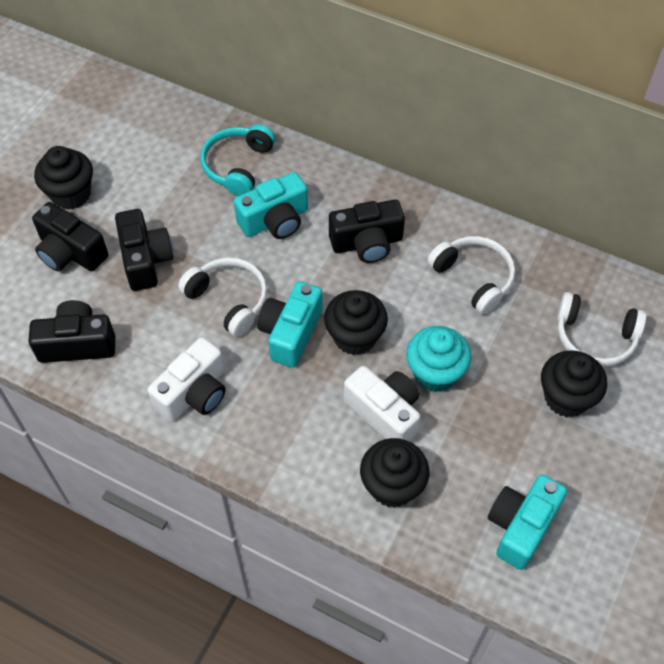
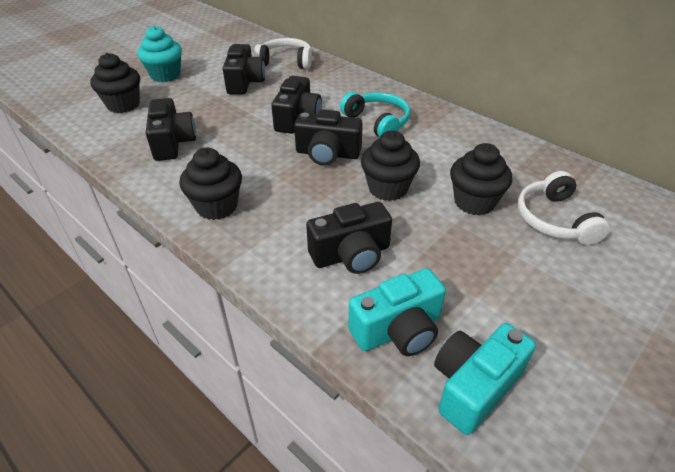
black camera: [28,300,115,363] [32,202,108,271] [115,209,173,291] [329,200,405,263] = 4 -> [146,98,196,161] [223,44,265,94] [271,76,322,134] [294,109,363,165] [306,202,392,274] = 5
turquoise camera: [234,172,308,239] [257,281,323,368] [488,474,567,570] = 3 -> [348,268,446,356] [434,323,536,435] = 2
white camera: [147,337,226,422] [344,366,421,441] = 2 -> none = 0
white headphones: [178,258,268,337] [427,236,515,315] [557,292,647,366] = 3 -> [254,38,312,69] [518,171,610,245] = 2

